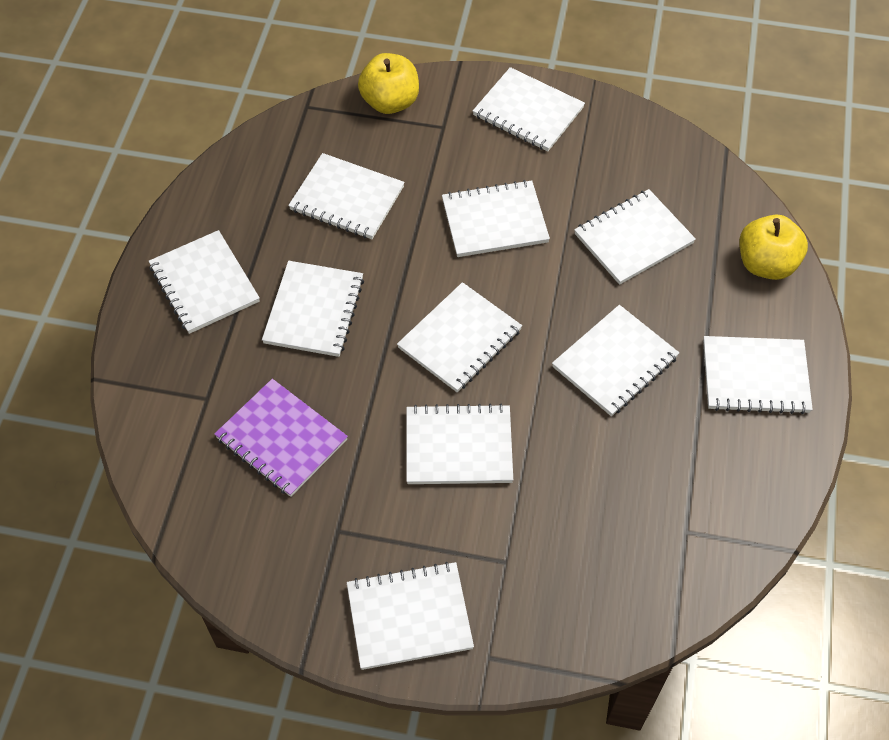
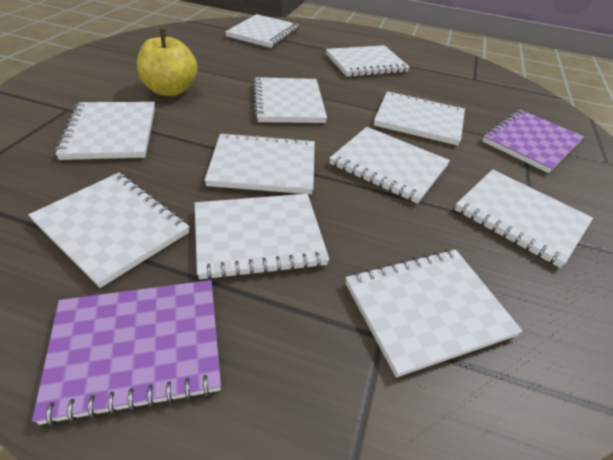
purple notebook: [214,379,348,497] = 1 -> [32,280,221,426] [482,110,584,173] = 2
yellow apple: [358,53,419,114] [739,215,808,280] = 2 -> [137,29,197,96] = 1

